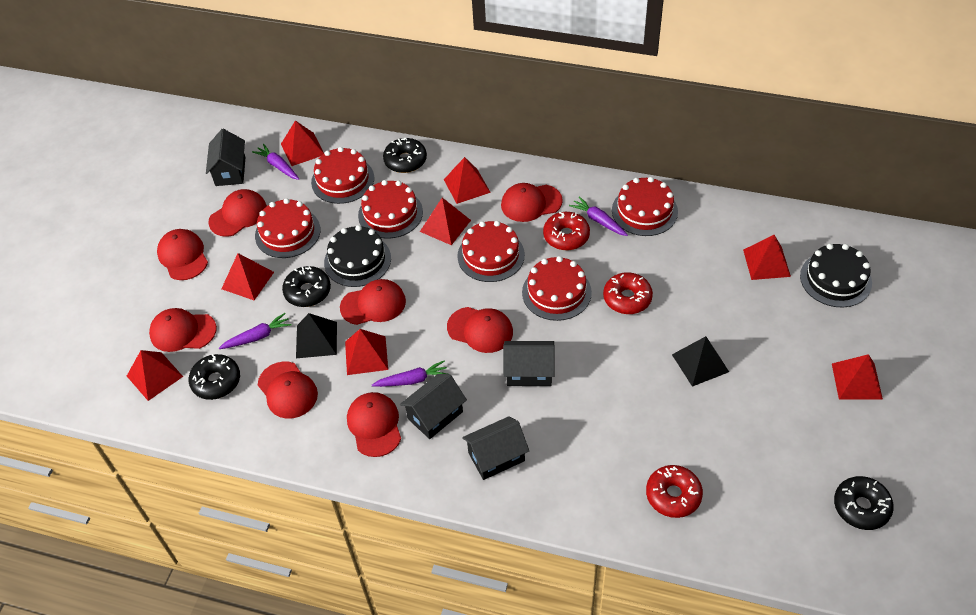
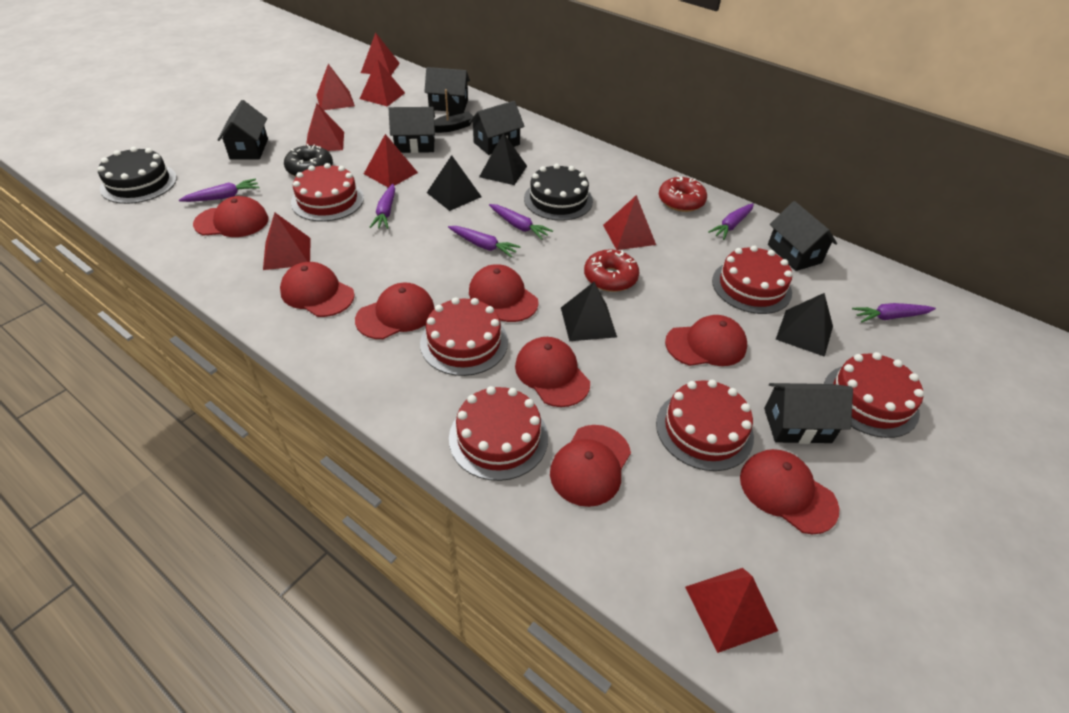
black boat: none = 0 -> [434,89,473,133] = 1
black donut: [189,354,240,400] [282,266,331,307] [383,137,427,173] [834,476,894,530] = 4 -> [284,144,333,177] = 1
black house: [206,129,245,186] [400,374,467,439] [462,416,529,480] [503,341,554,386] = 4 -> [218,100,268,160] [389,107,435,153] [424,67,470,111] [469,101,525,155] [764,383,853,444] [768,201,837,271] = 6
black pyramid: [296,313,337,358] [672,336,729,387] = 2 -> [427,155,482,211] [479,133,527,185] [561,282,617,341] [776,293,833,357] = 4
purple carrot: [219,313,291,349] [252,144,299,180] [372,360,447,387] [569,196,628,236] = 4 -> [179,179,259,202] [369,184,395,229] [448,226,521,257] [489,204,553,240] [708,203,754,240] [852,303,936,322] = 6
red donut: [543,212,590,250] [603,272,653,314] [646,465,703,518] = 3 -> [584,249,639,292] [659,176,707,212] = 2

